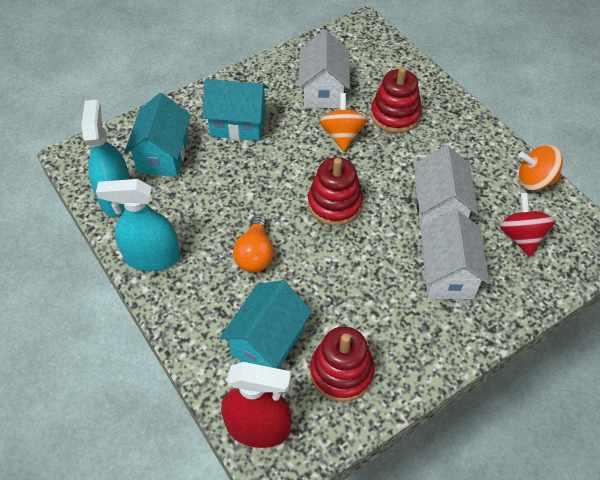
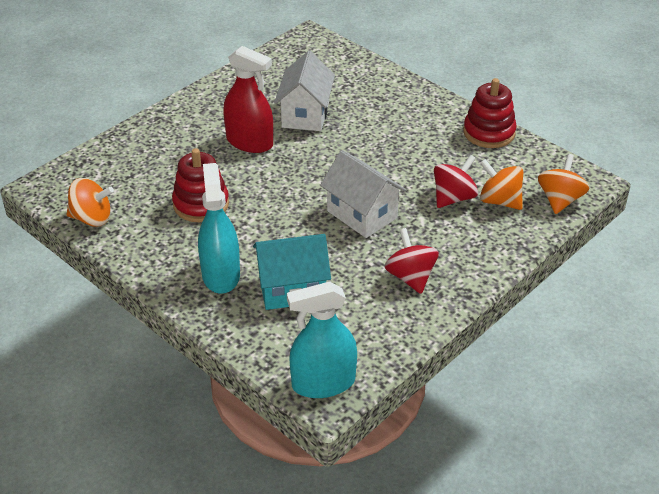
orange light bulb: [233,214,274,272] = 1 -> none = 0
orange spinning top: [319,93,367,151] [519,145,563,191] = 2 -> [67,178,114,227] [480,159,523,210] [538,154,590,214] = 3
red spinning top: [500,193,555,256] = 1 -> [385,228,439,294] [434,155,478,208] = 2
red stacking toy: [308,157,363,226] [310,326,375,402] [371,67,422,133] = 3 -> [172,148,229,222] [463,78,517,148] = 2
turquoise house: [124,93,191,177] [202,79,268,141] [220,280,312,369] = 3 -> [253,234,331,310] = 1
white house: [298,30,350,108] [414,145,478,230] [421,209,490,299] = 3 -> [274,51,335,131] [320,150,406,238] = 2

